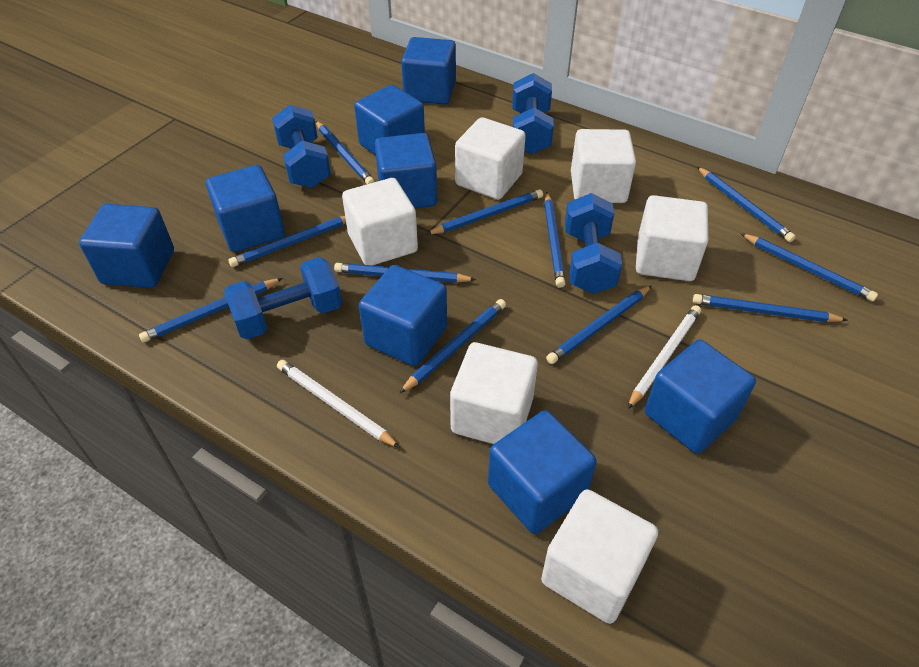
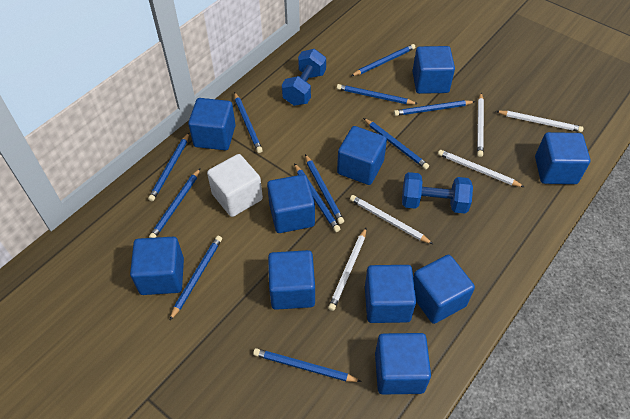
blue cube: [79,204,174,288] [206,165,285,252] [354,85,425,155] [359,265,447,366] [375,133,437,208] [401,37,456,105] [488,410,597,534] [645,340,756,454] = 8 -> [130,237,184,295] [188,98,236,150] [267,174,315,233] [268,250,315,310] [337,126,387,185] [365,265,416,323] [375,333,431,395] [413,46,455,94] [413,255,475,324] [535,132,590,184] = 10
blue dumbbell: [224,257,342,339] [272,105,331,188] [512,73,554,154] [565,193,622,294] = 4 -> [282,49,326,106] [402,172,473,213] = 2
white cube: [342,178,418,266] [450,342,538,444] [455,117,526,200] [541,489,658,624] [571,129,636,203] [636,195,708,281] = 6 -> [207,154,263,217] = 1
white pencil: [277,360,400,448] [627,305,701,409] = 2 -> [328,228,366,311] [350,195,433,244] [438,150,524,187] [477,93,484,157] [496,111,583,132] = 5

